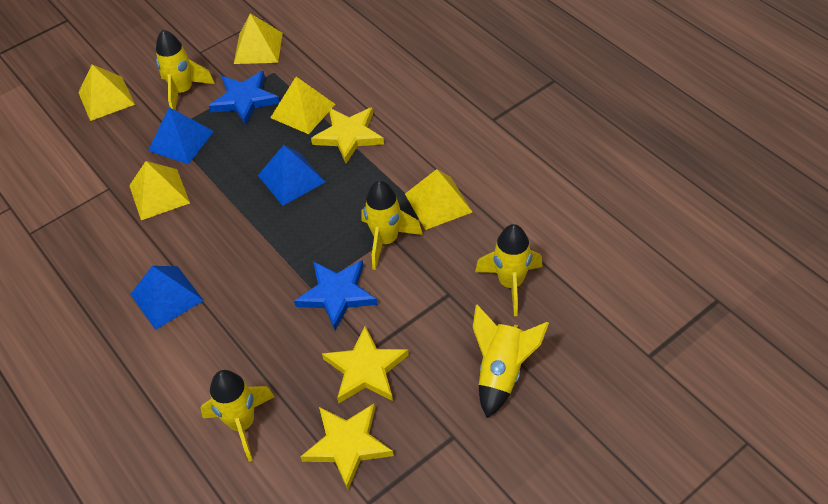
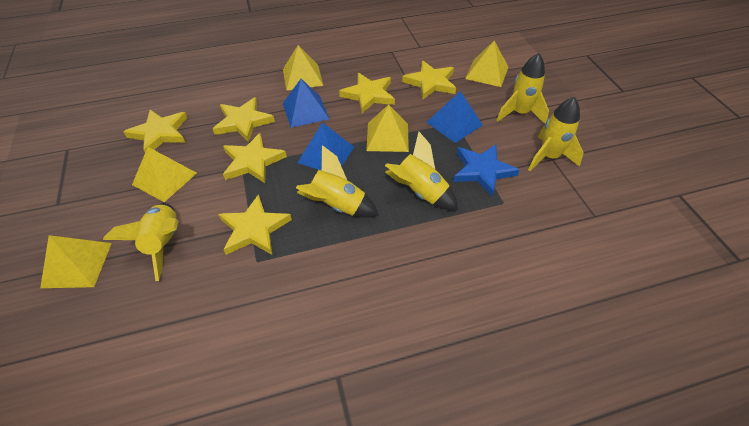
blue star: [209,71,280,125] [294,260,378,330] = 2 -> [453,144,520,196] = 1
yellow star: [300,404,394,490] [311,107,384,163] [322,326,409,404] = 3 -> [124,110,187,152] [213,97,275,142] [218,194,292,255] [223,133,287,183] [339,73,395,113] [402,61,456,100] = 6

